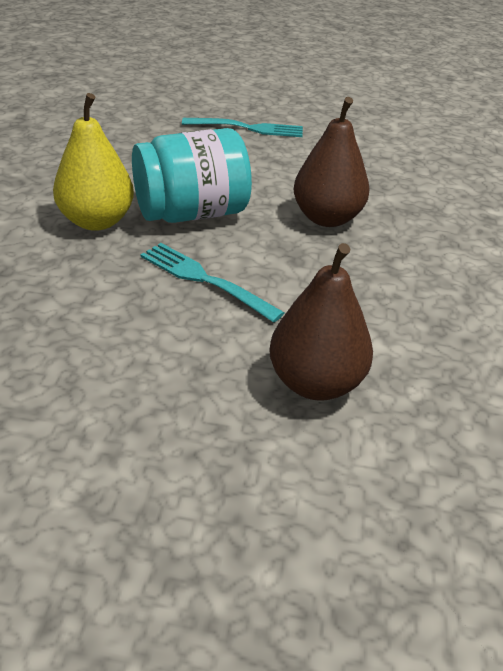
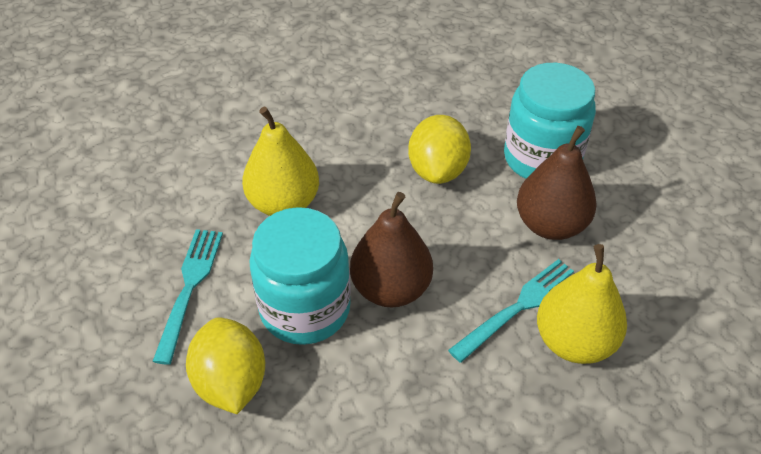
turquoise jar: [132,128,252,223] = 1 -> [250,207,351,345] [504,63,596,179] = 2
yellow lemon: none = 0 -> [186,318,265,414] [408,115,471,184] = 2
yellow pear: [53,93,134,231] = 1 -> [242,107,319,216] [537,244,627,364] = 2

